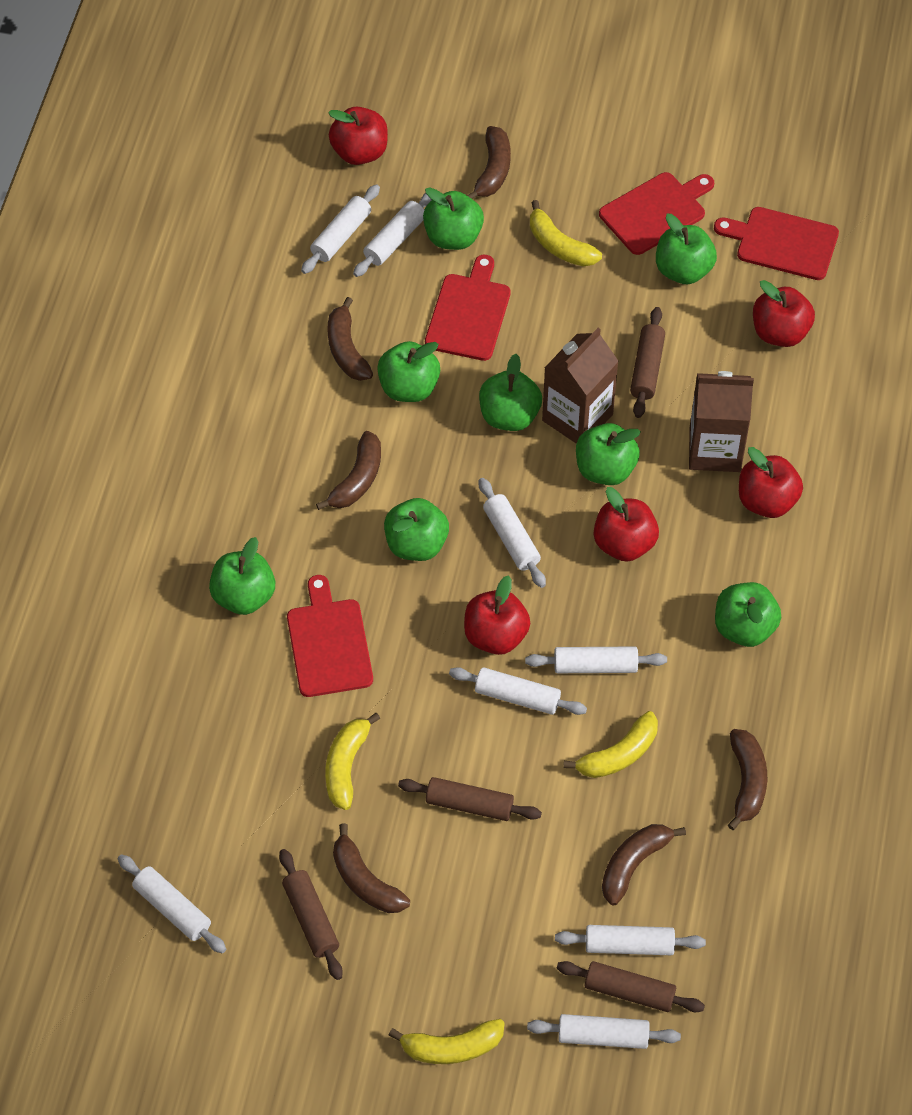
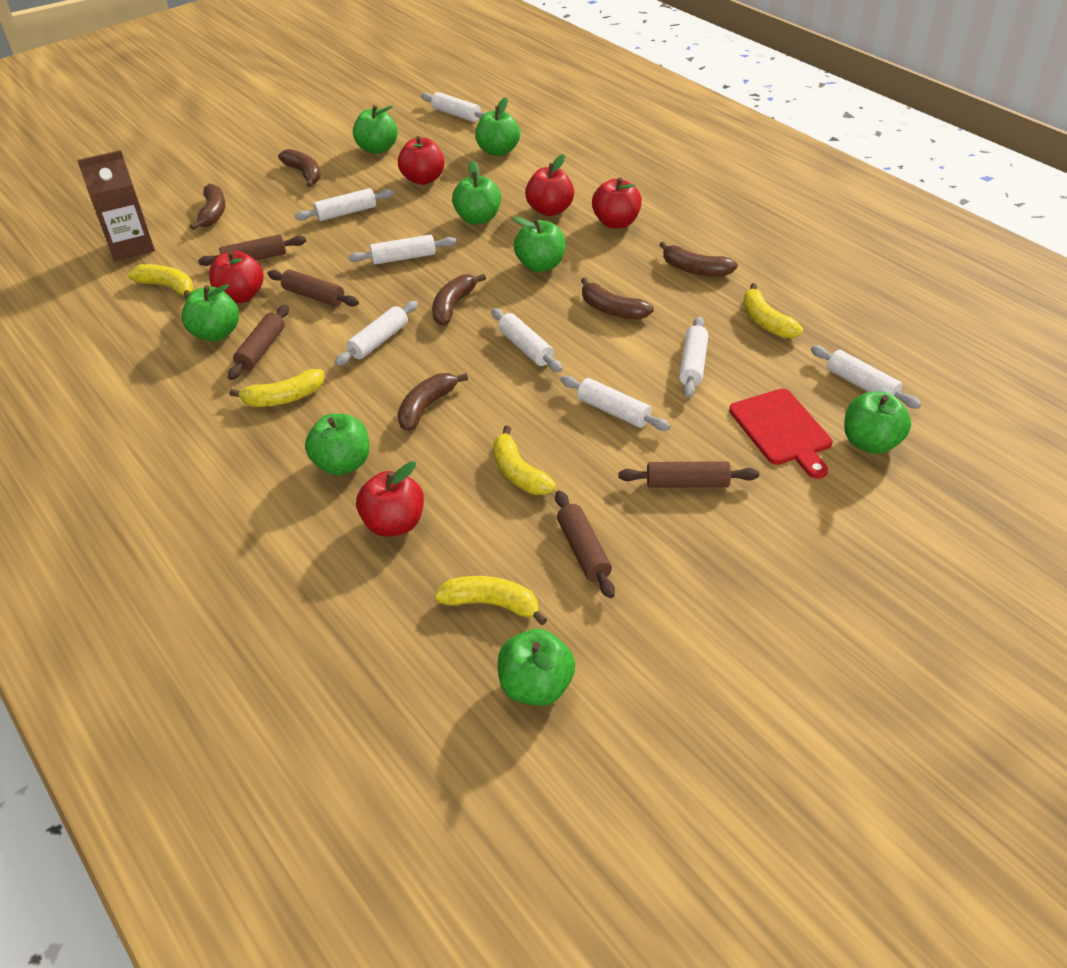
brown carton: [542,328,619,444] [689,371,754,472] = 2 -> [77,150,155,261] = 1
brown rolling pin: [279,849,343,980] [398,777,542,821] [557,961,705,1012] [630,307,665,418] = 4 -> [198,234,306,266] [228,305,289,380] [268,270,359,307] [555,490,615,598] [618,461,759,488] = 5
red cutting board: [287,575,373,697] [425,255,511,361] [599,172,714,255] [714,207,839,280] = 4 -> [729,389,832,479] = 1
yellow banana: [325,713,380,810] [389,1019,505,1064] [530,200,602,266] [563,711,658,778] = 4 -> [128,264,193,299] [229,369,324,407] [434,576,547,625] [493,426,556,495] [743,283,803,338] = 5

